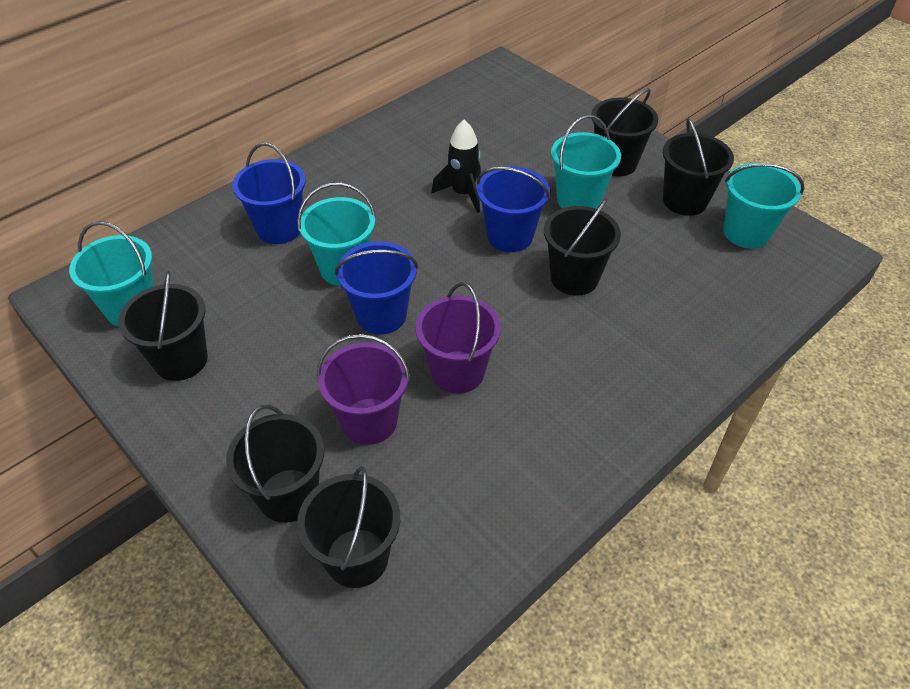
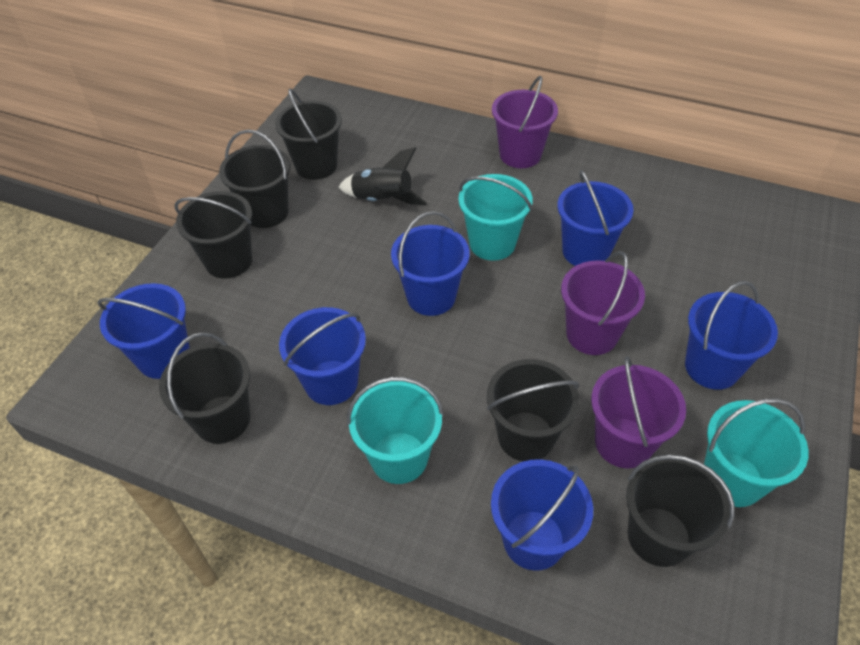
blue bucket: [232,143,306,244] [335,242,418,335] [477,167,550,252] = 3 -> [97,283,190,379] [279,307,366,405] [391,211,470,316] [491,459,593,571] [558,170,634,266] [685,281,778,390] = 6
purple bucket: [317,334,410,445] [416,282,501,394] = 2 -> [492,76,558,168] [561,251,645,355] [591,356,686,468] = 3
turquoise bucket: [69,221,154,327] [297,182,376,286] [551,115,621,209] [723,163,804,248] = 4 -> [347,377,444,484] [458,174,533,261] [704,398,809,507] = 3

